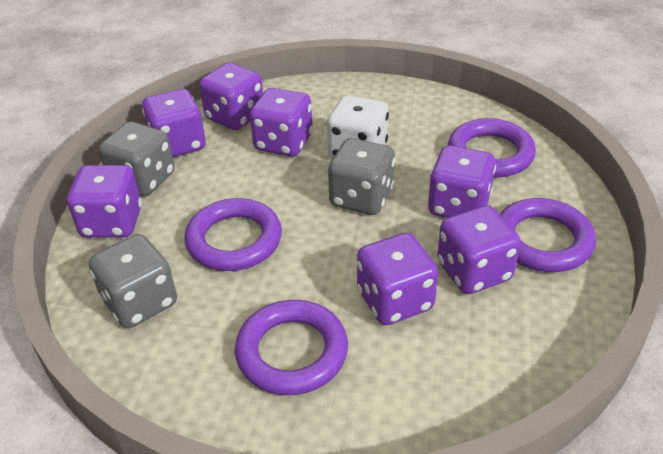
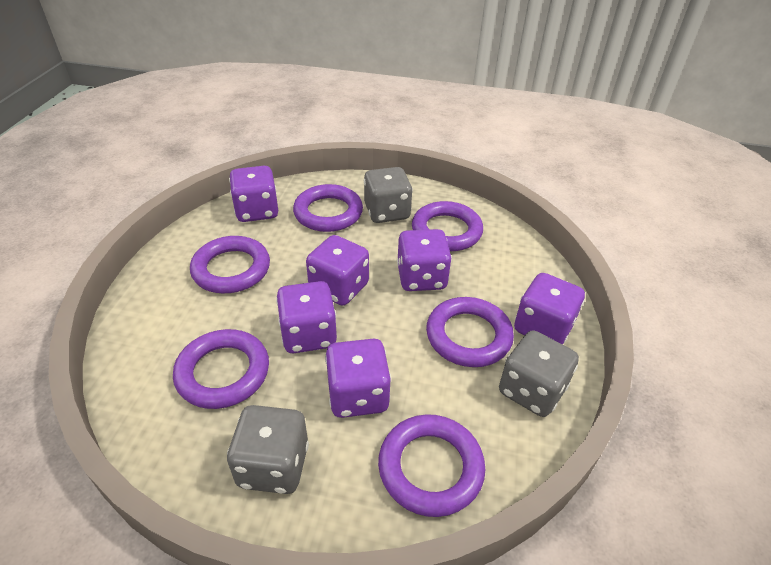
purple dice: [67,165,142,238] [142,89,206,157] [199,63,263,130] [250,88,313,157] [357,233,438,325] [428,145,496,218] [437,205,521,294] = 7 -> [229,166,278,222] [276,281,337,353] [306,235,369,306] [325,339,391,418] [397,229,452,291] [514,273,585,344] = 6
purple ring: [184,198,282,271] [235,300,348,395] [448,118,536,178] [500,198,596,272] = 4 -> [173,329,269,409] [190,236,270,293] [293,184,363,232] [378,414,485,517] [412,201,483,251] [426,297,514,367] = 6
white dice: [327,95,389,158] = 1 -> none = 0

